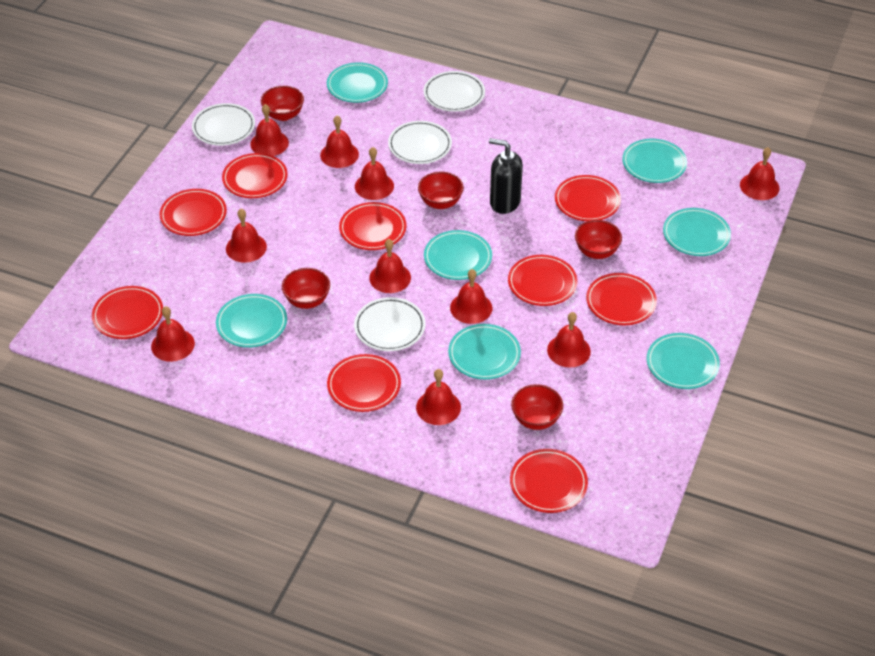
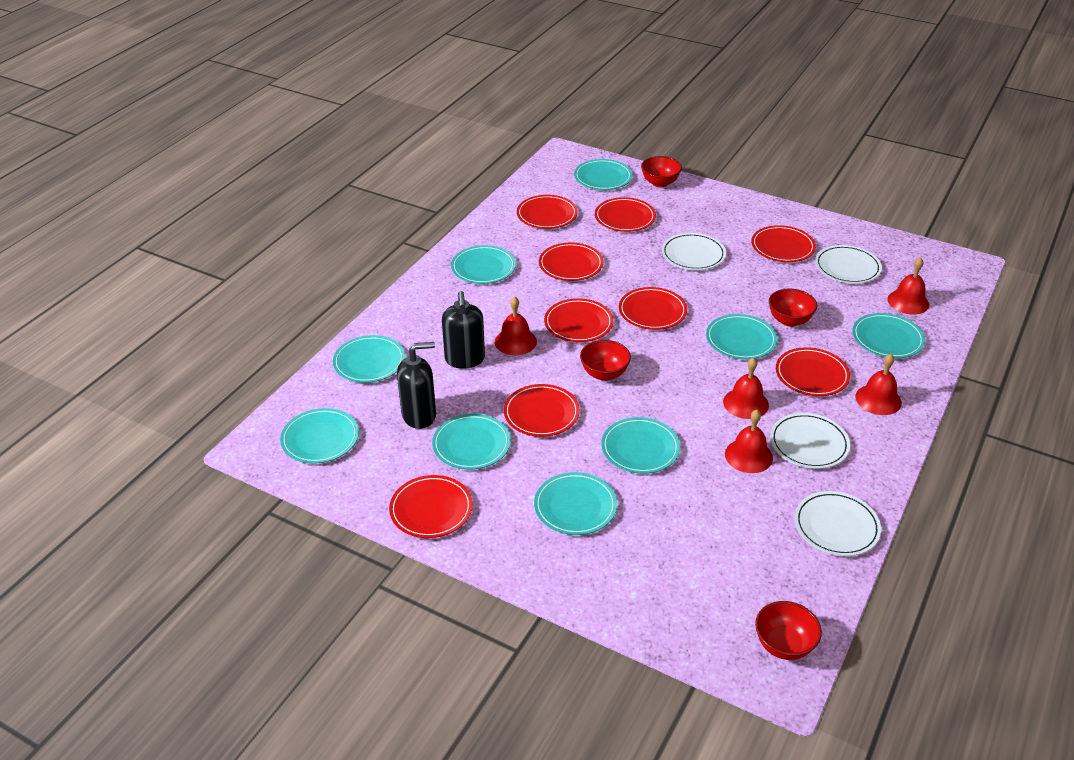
black soap dispenser: [489,138,523,214] = 1 -> [397,342,436,429] [442,291,485,369] = 2
red bell: [151,306,195,362] [226,209,267,263] [250,104,289,156] [320,116,359,168] [355,147,394,200] [369,239,411,293] [416,369,461,425] [450,269,492,324] [547,312,591,367] [740,147,780,200] = 10 -> [495,297,537,355] [723,357,769,419] [725,410,773,473] [855,354,902,415] [887,257,929,315] = 5
red bowl: [261,86,304,121] [282,268,330,309] [418,172,464,209] [511,384,563,430] [575,220,622,259] = 5 -> [580,340,631,381] [641,156,682,188] [755,601,822,660] [769,289,817,327] = 4
turquoise plate: [216,294,287,348] [327,62,388,103] [424,230,492,280] [448,324,521,380] [622,139,687,183] [647,333,720,389] [663,208,731,256] = 7 -> [280,408,359,464] [333,335,405,383] [432,414,511,470] [451,245,516,284] [534,472,617,535] [574,159,632,190] [601,417,680,474] [706,314,777,360] [852,313,925,358] = 9

